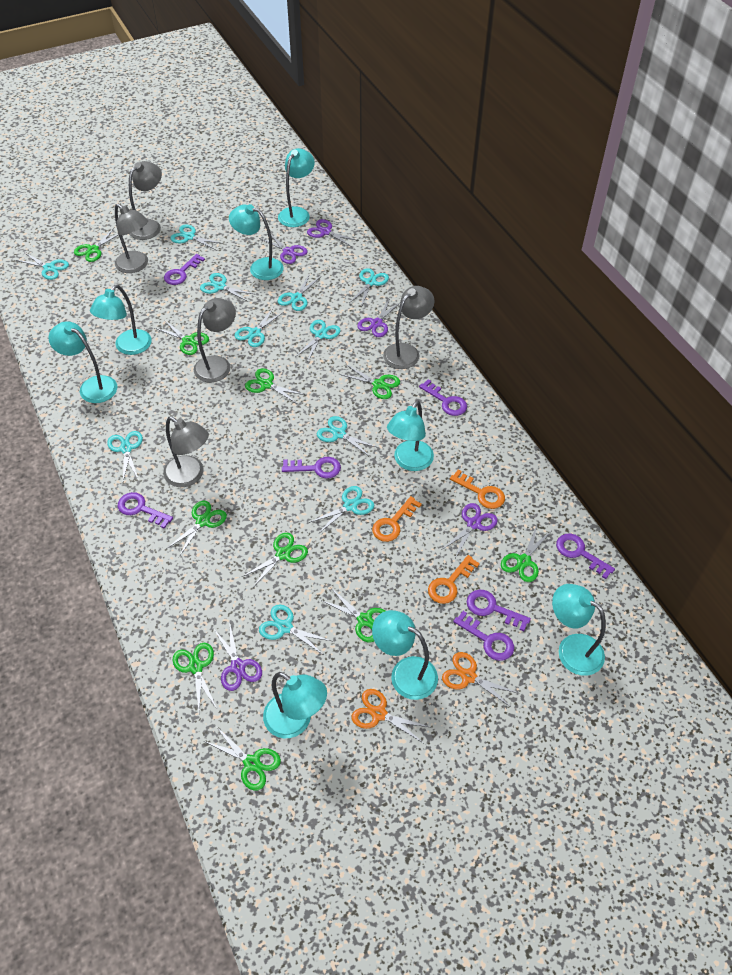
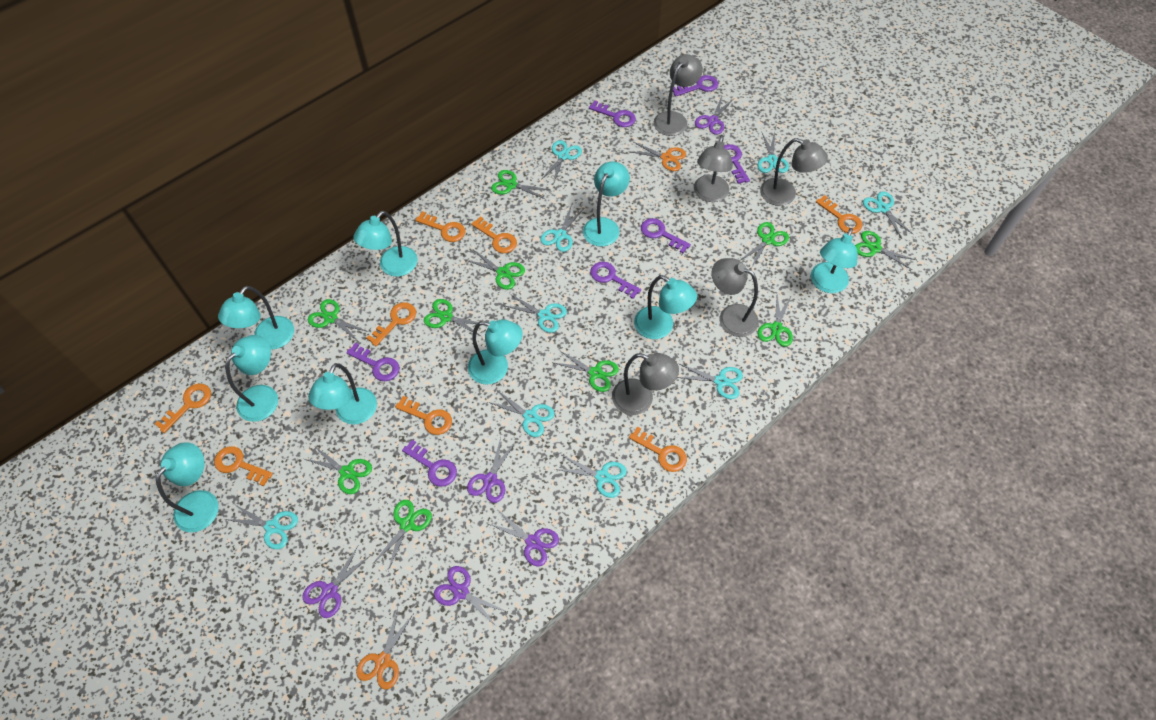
orange key: [372,496,422,542] [428,555,480,604] [450,470,505,509] = 3 -> [155,384,211,433] [214,446,273,486] [366,302,416,346] [395,396,452,435] [415,211,465,242] [471,216,517,253] [629,427,687,472] [816,195,862,234] = 8
turquoise lamp: [48,321,117,403] [90,285,152,355] [229,204,284,280] [263,672,327,739] [278,148,315,227] [372,610,438,700] [387,400,434,471] [552,584,606,676] = 8 -> [156,442,219,532] [218,286,294,350] [225,335,278,422] [308,363,377,424] [353,211,417,277] [468,319,523,384] [583,162,630,247] [634,275,697,339] [811,228,858,293] = 9
turquoise scissors: [16,252,69,280] [107,431,143,481] [170,225,223,250] [200,273,254,302] [235,308,284,347] [259,605,331,654] [278,273,320,311] [295,320,341,363] [309,486,375,534] [317,416,379,457] [349,268,389,308] = 11 -> [225,504,298,549] [488,390,555,437] [505,294,567,333] [540,204,583,252] [541,140,582,185] [555,454,627,498] [677,364,743,399] [758,131,789,173] [863,192,913,239] = 9

